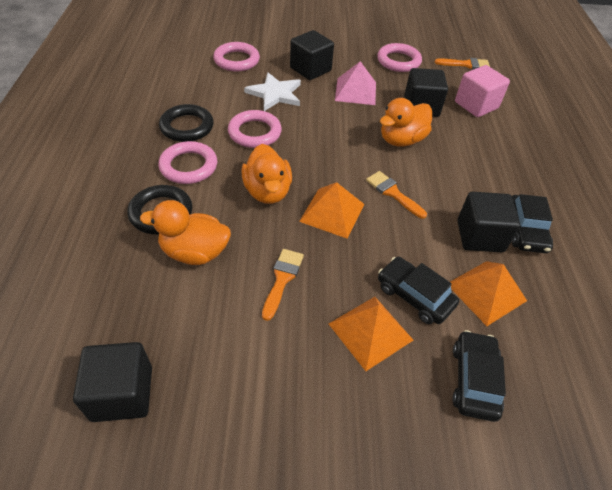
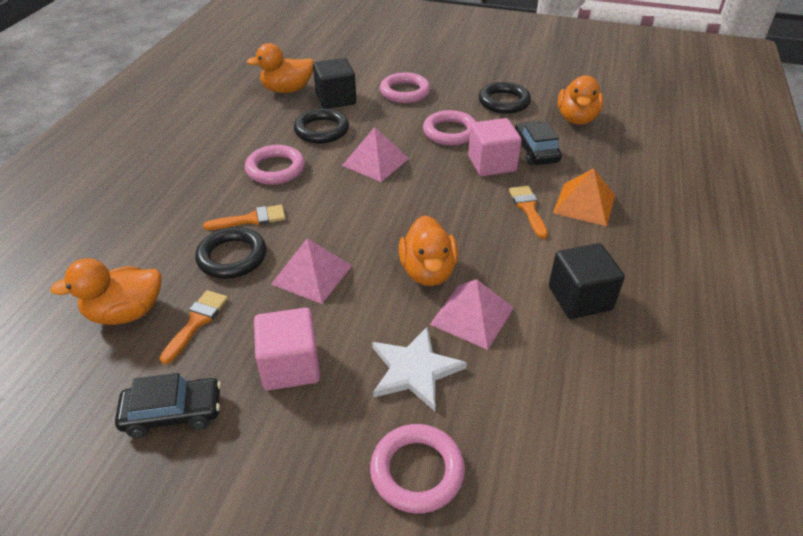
black car: [378,257,459,324] [452,330,506,422] [512,194,553,253] = 3 -> [115,373,221,438] [515,121,562,165] = 2
black cube: [73,342,152,422] [290,30,334,80] [404,68,448,117] [458,192,520,252] = 4 -> [313,58,356,109] [549,243,625,319] = 2
black ring: [127,185,192,234] [159,104,214,142] = 2 -> [195,227,266,279] [294,108,349,144] [479,82,531,114] = 3
orange duck: [140,200,231,265] [241,144,292,204] [380,98,432,147] = 3 -> [50,258,161,325] [247,43,314,93] [399,215,458,286] [558,76,604,125] = 4
orange pyramid: [299,182,365,239] [329,297,413,371] [450,261,527,326] = 3 -> [553,168,615,226] = 1
pink cube: [455,65,510,117] = 1 -> [254,308,320,390] [468,118,522,176] = 2
pink pyramid: [335,61,376,105] = 1 -> [271,238,352,304] [342,127,409,182] [430,279,514,350] = 3

